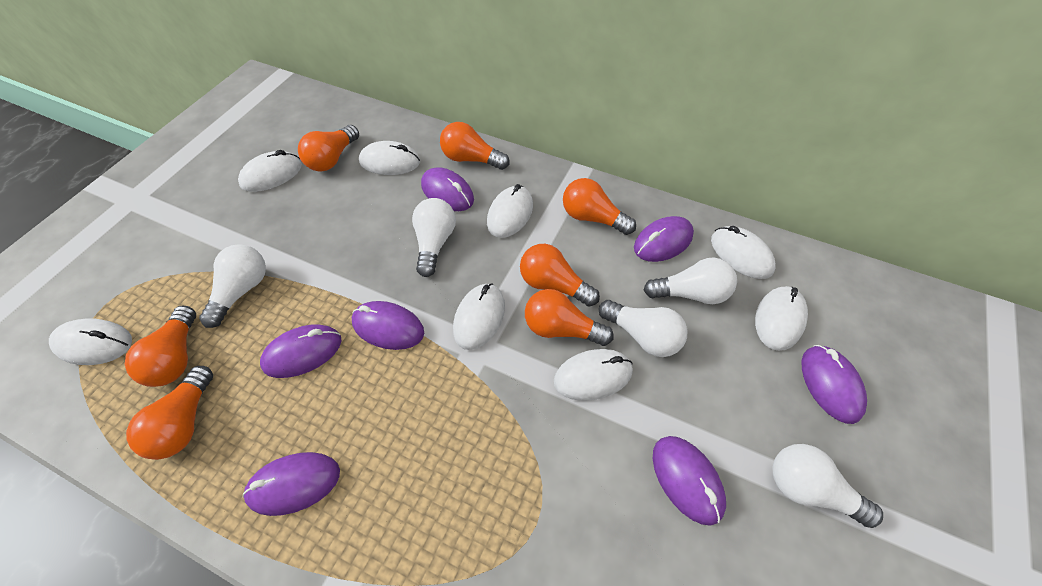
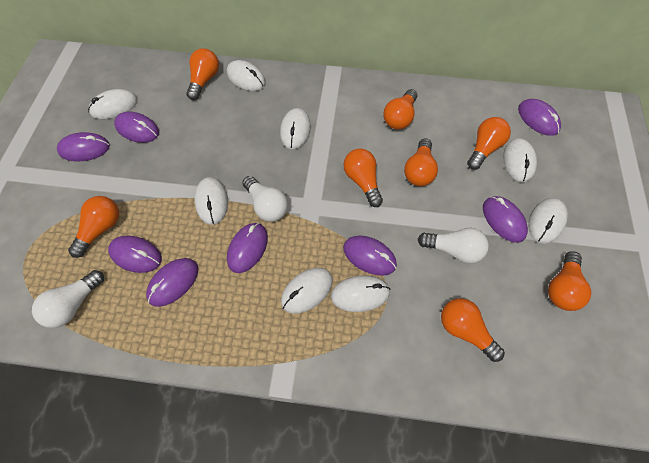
orange light bulb: [125,306,196,387] [126,366,213,460] [298,125,359,171] [440,122,509,170] [520,244,600,307] [525,289,614,346] [563,178,636,235] = 7 -> [68,196,119,258] [186,48,219,100] [344,148,383,207] [383,89,417,130] [404,138,438,186] [441,298,505,362] [467,117,511,170] [548,251,591,311] = 8
purple mouse: [243,452,340,516] [260,324,342,378] [352,301,424,350] [421,167,474,211] [634,216,694,262] [653,436,726,526] [802,345,867,424] = 7 -> [57,132,110,162] [108,236,162,273] [114,112,159,143] [146,258,198,307] [227,223,268,273] [343,236,397,276] [483,196,528,243] [518,99,561,136] = 8
white light bulb: [199,244,266,328] [412,198,456,277] [599,300,687,357] [644,257,737,304] [773,444,883,528] = 5 -> [32,270,104,328] [242,176,288,222] [418,228,489,264] = 3

